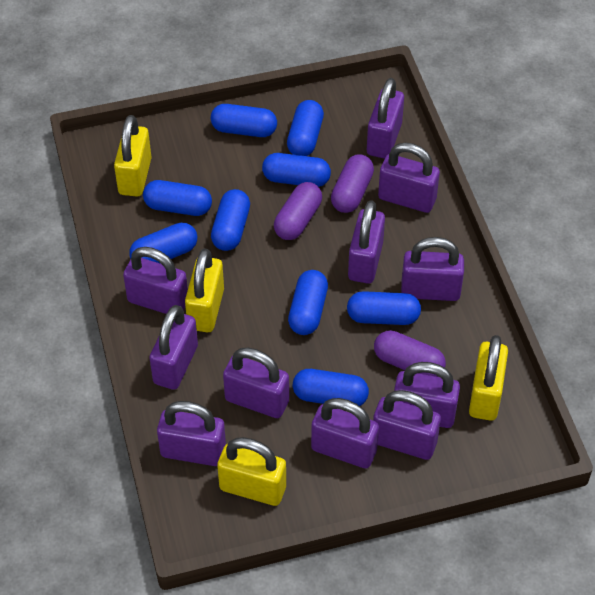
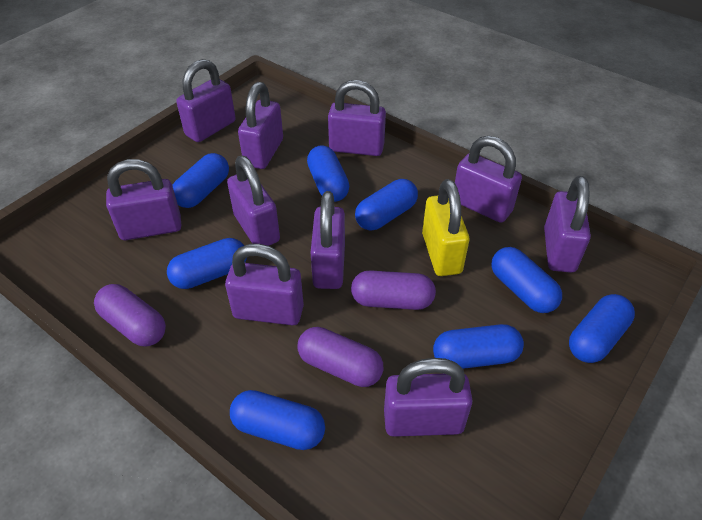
blue capsule: [129,223,197,263] [143,180,212,216] [211,104,277,137] [211,189,250,251] [262,153,331,187] [287,100,324,156] [288,270,328,335] [293,369,369,406] [347,291,421,325] = 9 -> [167,238,247,289] [172,153,229,208] [230,390,325,450] [307,145,349,202] [355,179,418,230] [433,324,524,369] [491,247,562,313] [569,294,635,363] = 8
purple padlock: [123,247,188,314] [149,305,198,390] [157,401,226,466] [223,348,289,418] [311,398,379,469] [348,200,385,284] [367,78,404,159] [373,390,441,460] [378,142,440,213] [394,362,460,428] [401,237,464,301] = 11 -> [106,159,181,240] [176,59,236,142] [225,244,304,325] [227,156,280,246] [238,82,283,169] [310,191,345,289] [328,80,386,156] [384,358,473,437] [455,136,522,223] [544,176,591,273] = 10
yellow padlock: [114,115,152,197] [185,248,224,332] [217,437,286,506] [469,335,508,421] = 4 -> [422,179,469,276] = 1

